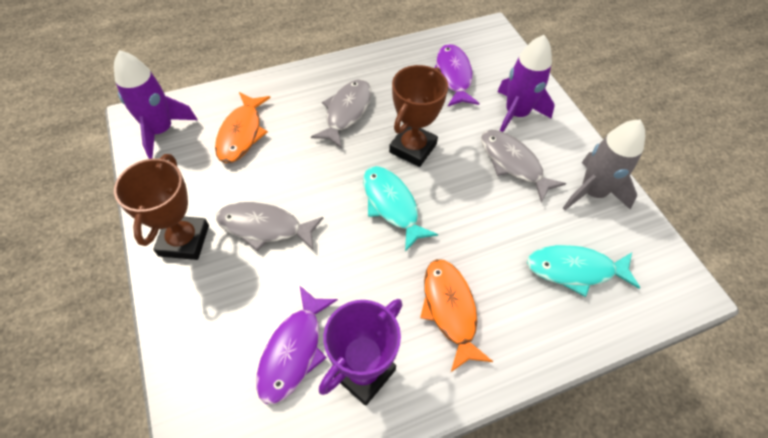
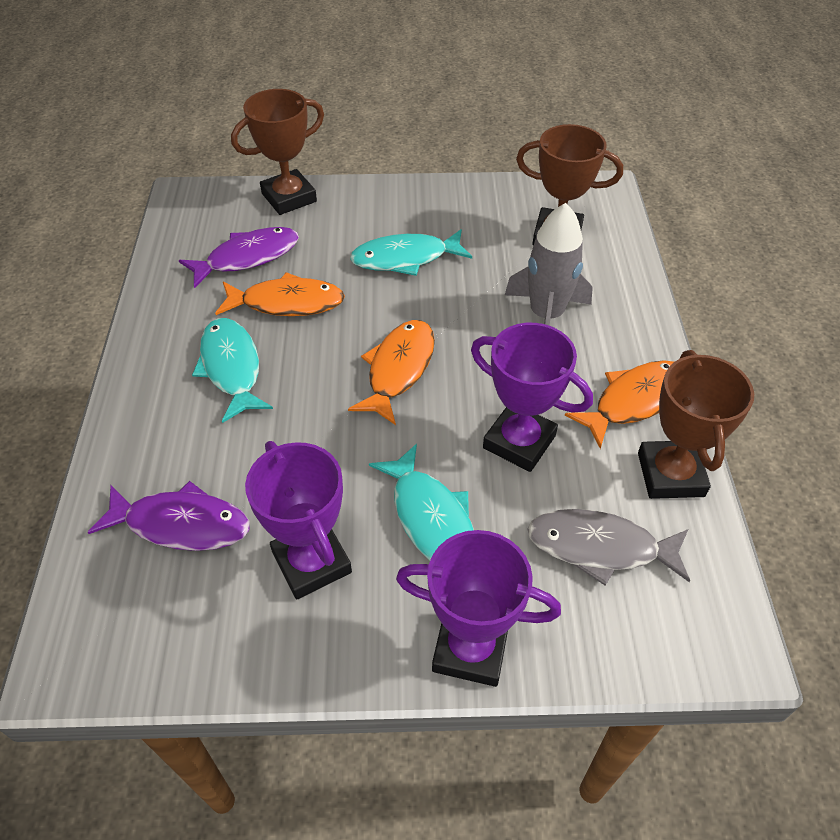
brown trophy: [114,154,209,260] [389,65,448,167] = 2 -> [231,89,324,215] [516,124,623,246] [638,350,754,499] = 3
grey fish: [216,202,323,251] [311,79,372,148] [481,130,566,203] = 3 -> [528,509,690,585] = 1
orange fish: [215,92,270,163] [420,259,493,372] = 2 -> [215,272,345,316] [348,320,435,425] [565,360,673,449] = 3
purple rocket: [114,50,197,159] [497,35,555,132] = 2 -> none = 0
purple trophy: [319,299,402,406] = 1 -> [245,441,352,599] [396,530,561,687] [471,323,593,472] = 3
turquoise fish: [363,166,438,252] [527,245,640,297] = 2 -> [192,318,273,423] [350,229,472,276] [369,444,474,560] = 3

